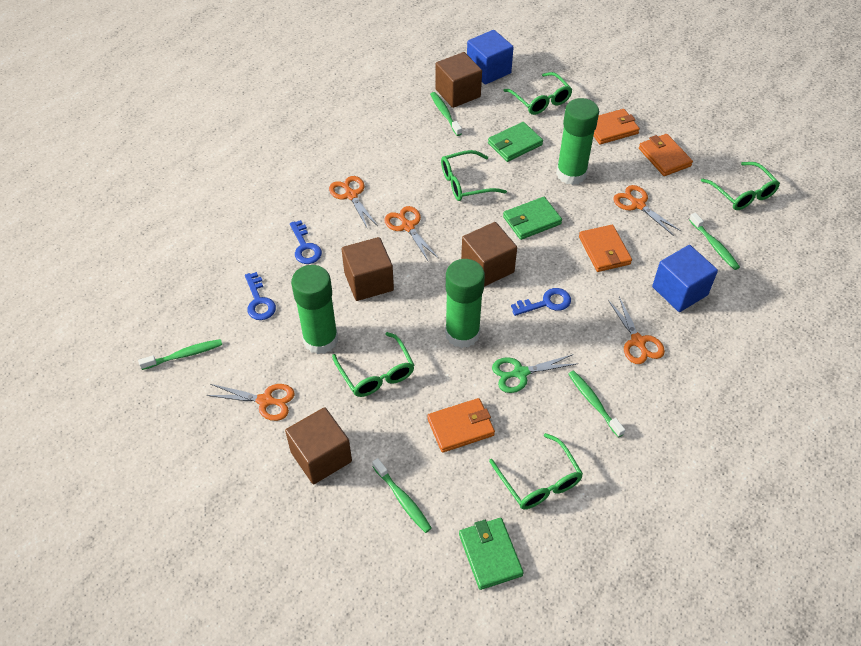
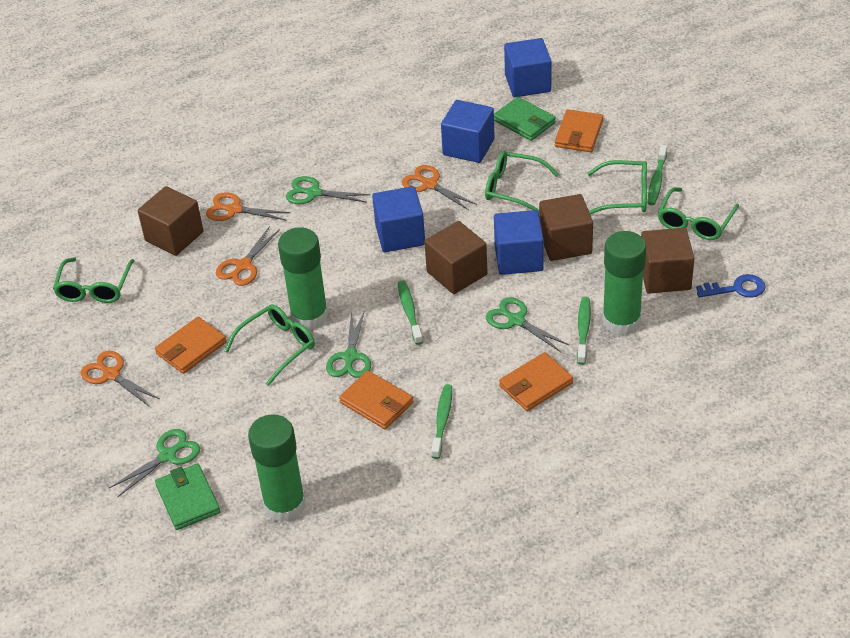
blue cube: [467,30,514,85] [652,245,718,312] = 2 -> [372,186,425,252] [441,100,495,163] [494,210,544,275] [504,38,552,97] = 4
blue key: [245,272,276,320] [290,220,322,264] [511,288,571,316] = 3 -> [696,274,766,298] = 1
green scissors: [492,354,576,393] = 1 -> [109,429,200,497] [286,176,370,204] [326,310,371,378] [486,297,570,352] = 4
green toothbrush: [138,339,222,370] [372,458,432,533] [430,92,462,136] [568,371,625,438] [689,213,740,270] = 5 -> [398,280,423,345] [431,384,452,459] [577,297,591,365] [648,145,667,205] = 4
green wallet: [459,518,524,590] [488,122,543,162] [503,197,562,240] = 3 -> [155,463,220,530] [494,97,556,141] = 2
orange scissors: [206,384,295,421] [329,176,378,228] [384,206,439,261] [608,297,665,364] [613,185,681,236] = 5 -> [81,351,159,406] [206,192,291,221] [216,226,280,286] [402,165,477,210] = 4

